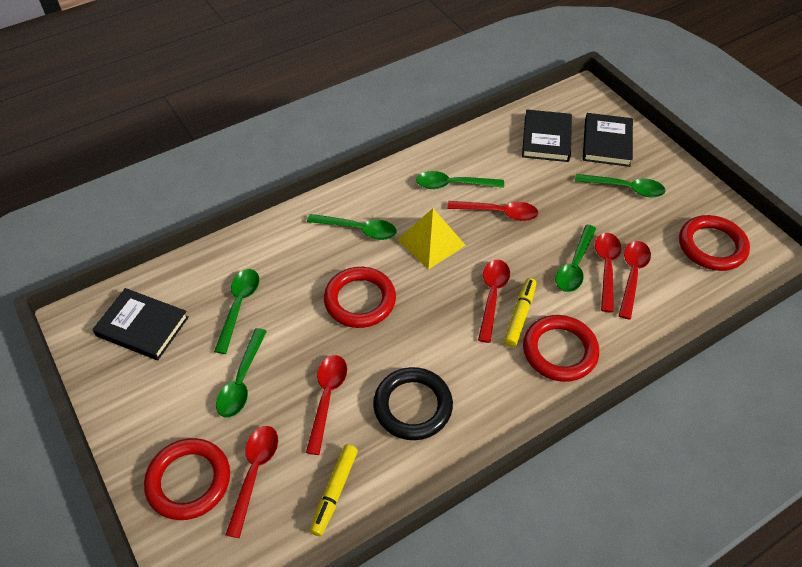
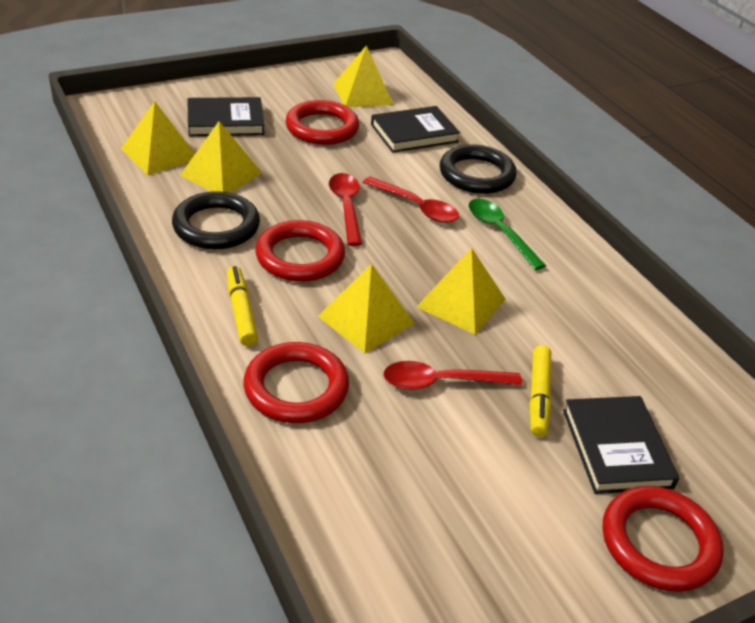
black ring: [373,367,453,440] = 1 -> [172,191,260,249] [440,144,517,194] = 2
green spoon: [214,269,259,354] [216,328,267,418] [307,214,397,240] [416,171,504,189] [555,225,596,292] [575,174,665,197] = 6 -> [469,199,546,270] = 1
red spoon: [225,426,278,538] [306,355,347,455] [447,201,539,221] [478,260,510,343] [595,233,621,312] [619,241,651,320] = 6 -> [329,173,362,246] [363,176,459,223] [383,361,522,390] = 3
yellow pyramid: [397,209,466,270] = 1 -> [121,101,195,175] [180,121,262,193] [318,264,414,354] [333,45,394,108] [416,248,506,335] = 5

